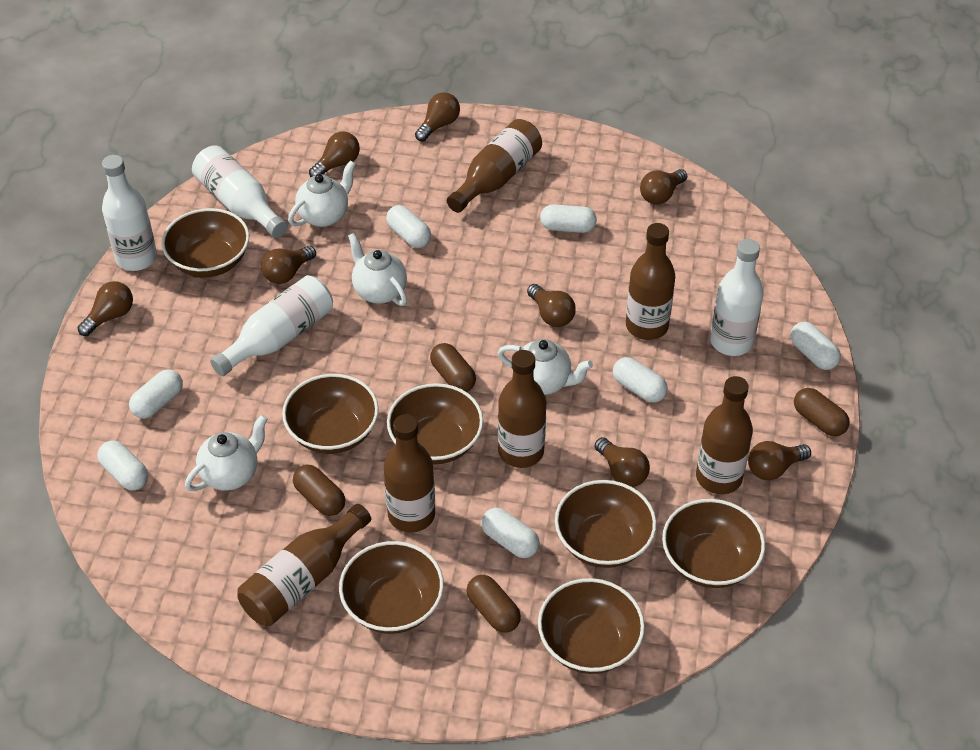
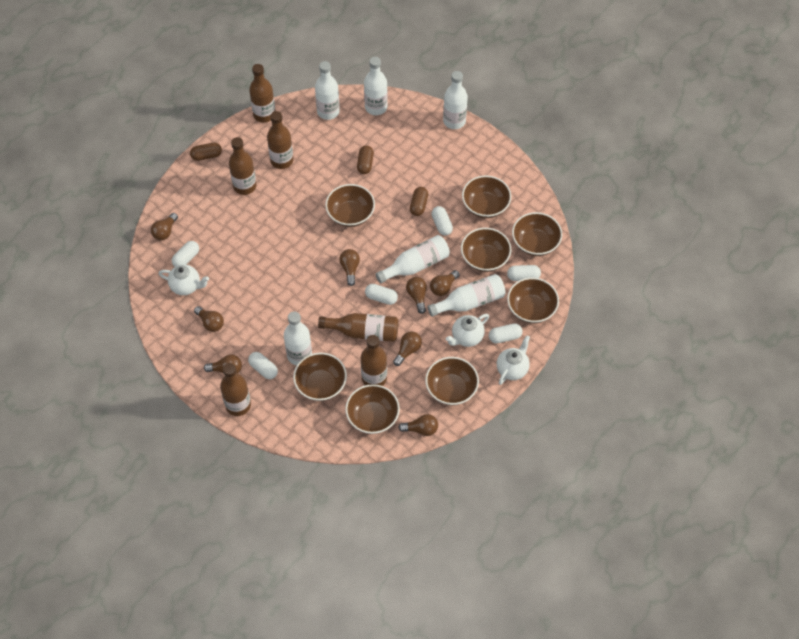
brown bowl: [161,208,249,277] [282,374,379,454] [339,541,444,634] [387,383,483,464] [538,578,645,674] [555,480,657,568] [662,499,765,588] = 7 -> [293,353,347,401] [325,184,375,227] [345,384,400,434] [425,357,479,405] [461,228,511,272] [462,175,511,218] [507,278,559,323] [512,212,562,256] = 8
brown capsule: [293,465,345,516] [430,343,476,392] [466,575,521,633] [794,388,850,436] = 4 -> [190,142,222,161] [357,145,374,174] [410,187,428,216] = 3
white bottle: [102,155,157,271] [192,145,288,238] [210,275,333,376] [710,239,764,356] = 4 -> [284,311,312,365] [315,61,340,120] [364,57,388,115] [376,235,450,283] [428,274,506,317] [443,71,468,129] = 6
white capsule: [97,440,148,491] [129,369,183,419] [386,205,431,248] [481,508,540,558] [540,204,597,233] [613,357,668,403] [790,322,841,370] = 7 -> [172,241,199,267] [248,352,278,379] [365,284,398,305] [431,206,453,236] [489,323,523,343] [507,265,541,281] = 6
white teapot: [185,415,268,491] [288,161,356,227] [348,233,407,306] [498,339,593,395] = 4 -> [159,264,209,295] [446,314,489,347] [497,335,530,385] = 3

